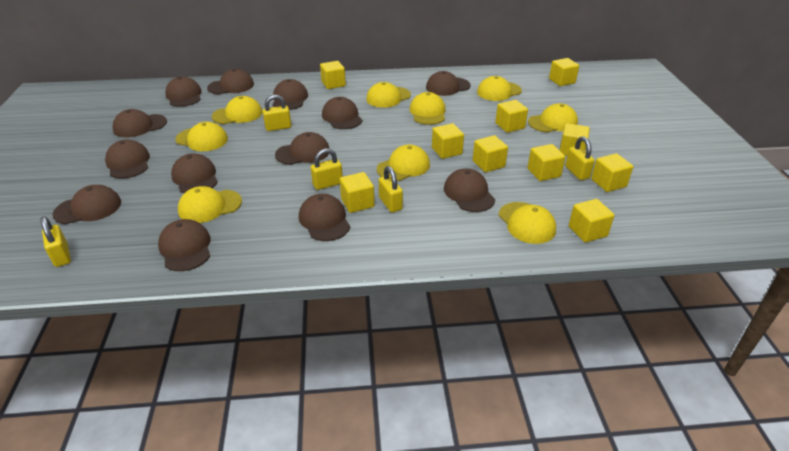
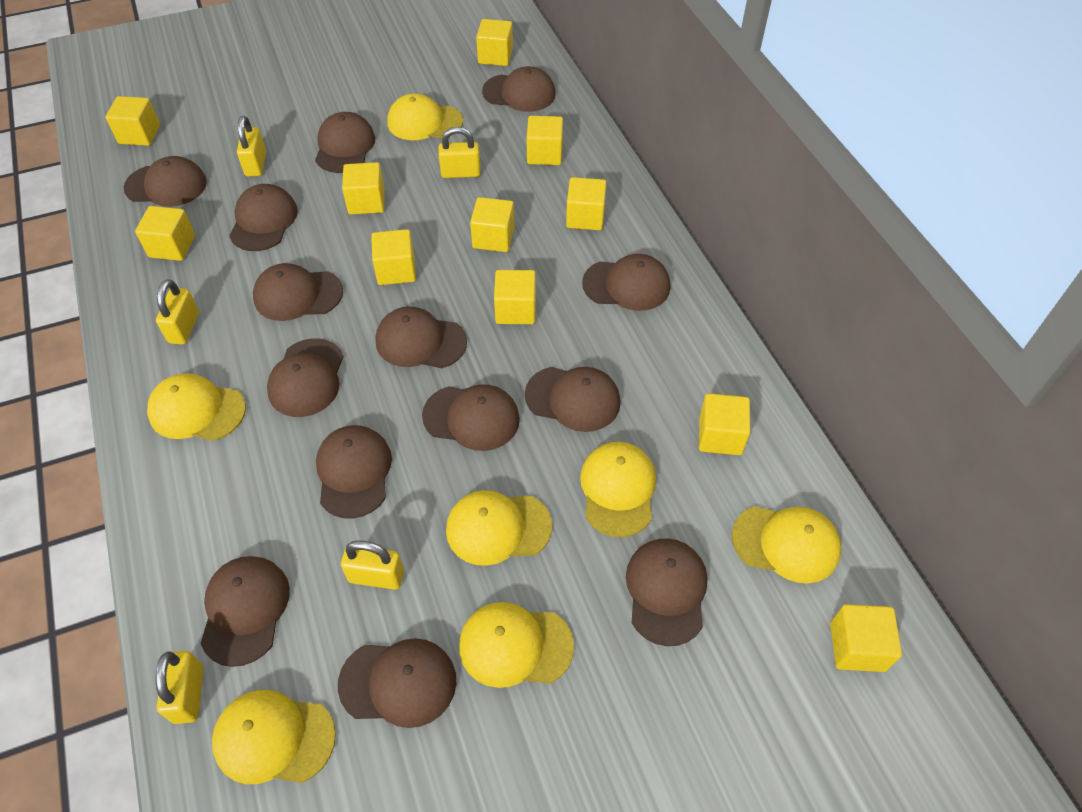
brown cap: [52,185,121,224] [105,140,150,178] [113,109,167,138] [158,219,210,271] [165,77,202,107] [171,153,218,193] [207,69,254,94] [273,79,308,110] [275,132,330,165] [299,194,350,241] [322,97,362,129] [426,71,471,96] [444,168,495,212] = 13 -> [123,156,207,207] [200,556,290,667] [229,184,298,251] [253,263,343,321] [267,339,344,417] [315,112,375,173] [316,425,392,519] [338,638,456,728] [376,306,467,368] [422,384,520,451] [482,66,556,112] [525,367,621,432] [582,254,670,311] [626,538,707,646] = 14
yellow cap: [175,122,228,151] [178,186,242,223] [212,96,262,124] [366,82,411,108] [377,144,430,181] [410,92,446,125] [477,76,522,101] [499,202,556,244] [528,103,578,132] = 9 -> [147,373,246,441] [212,690,336,784] [387,93,463,140] [446,490,552,566] [459,602,574,688] [580,442,656,537] [732,506,842,584] = 7
yellow cube: [320,61,346,89] [340,172,374,213] [432,123,464,159] [473,135,508,172] [495,100,528,133] [527,144,565,181] [549,58,579,86] [560,123,590,156] [569,199,615,243] [591,153,633,192] = 10 -> [106,96,160,146] [135,206,195,261] [342,162,385,214] [371,229,416,285] [470,197,514,252] [476,19,513,66] [494,270,536,324] [527,116,563,165] [566,177,607,230] [699,393,750,455] [830,604,902,672] = 11

